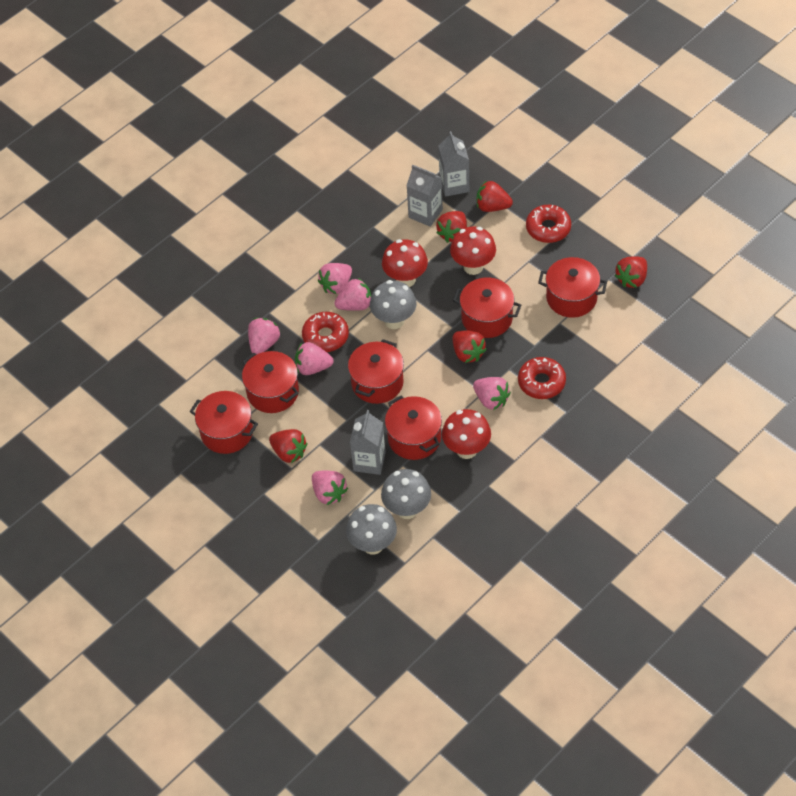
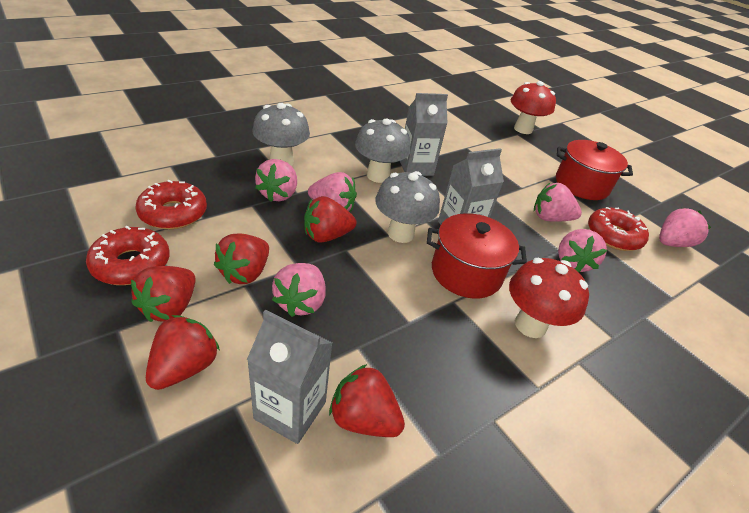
red mushroom: [382,239,428,287] [442,409,491,459] [450,227,496,275] = 3 -> [509,258,589,338] [511,81,556,134] = 2
red pot: [190,391,258,454] [242,351,299,413] [348,339,404,404] [385,396,442,460] [453,278,521,338] [538,257,607,318] = 6 -> [427,213,527,299] [556,140,633,200] = 2

